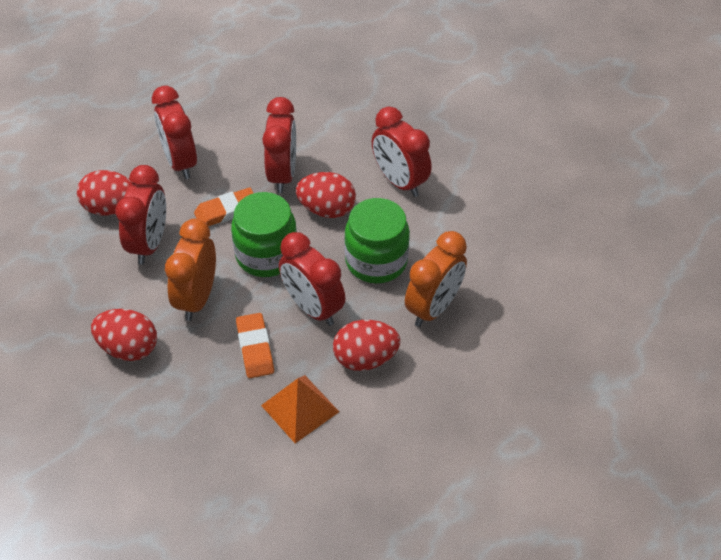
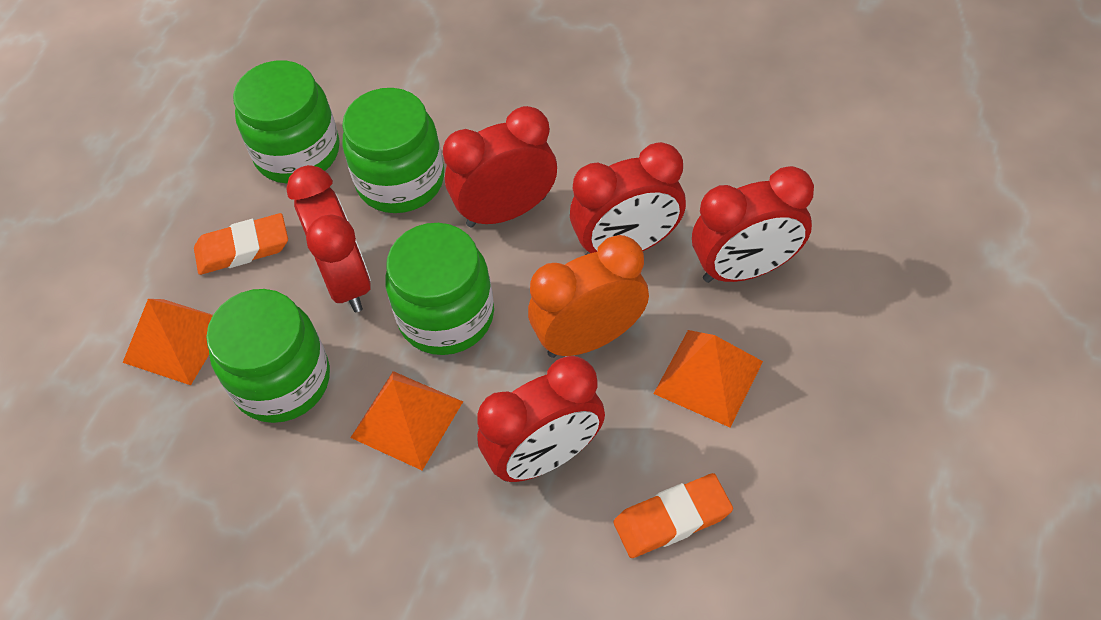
green jar: [231,192,297,277] [344,198,410,283] = 2 -> [206,289,330,423] [233,60,340,184] [342,88,444,213] [385,223,494,355] = 4
orange clock: [165,219,216,321] [405,231,467,327] = 2 -> [528,235,649,358] = 1
orange pyramid: [261,375,339,443] = 1 -> [123,299,213,385] [350,371,463,470] [653,330,763,427] = 3
red egg: [77,170,133,216] [91,309,157,361] [296,172,356,218] [333,320,400,371] = 4 -> none = 0

